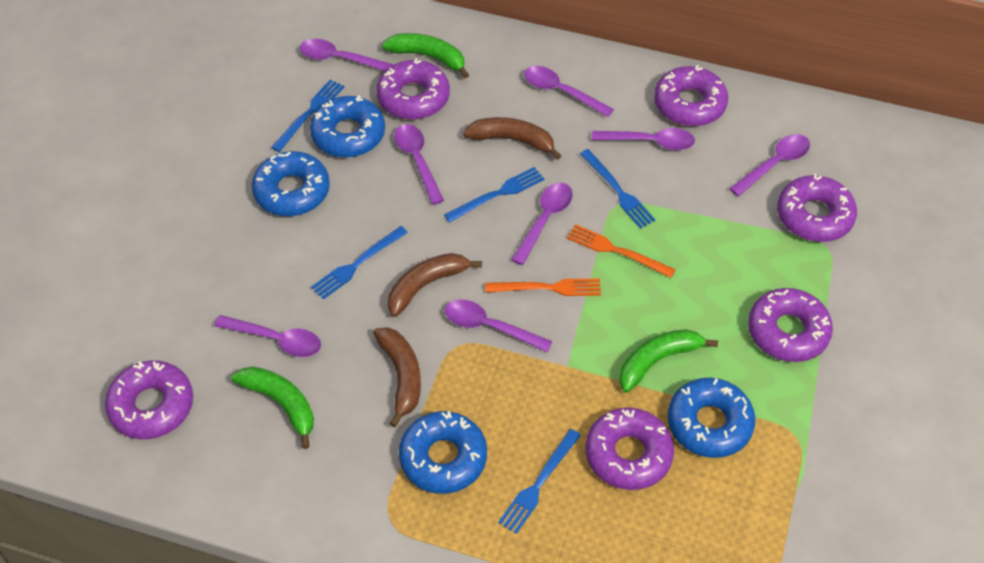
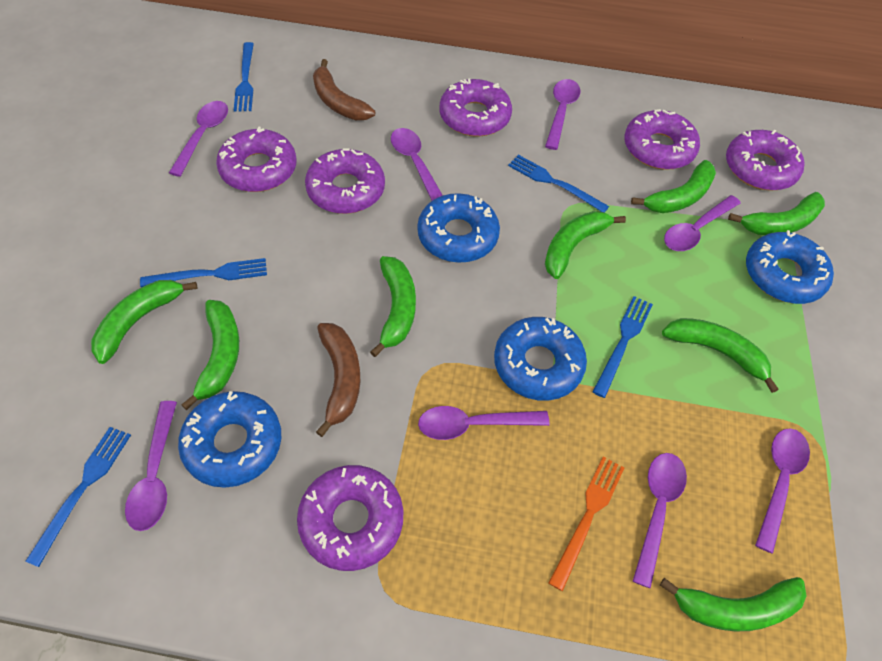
brown banana: [373,327,421,427] [388,253,482,317] [463,117,561,160] = 3 -> [313,59,375,120] [316,323,360,437] = 2
green banana: [231,367,314,449] [382,33,469,78] [619,329,718,392] = 3 -> [91,280,197,364] [181,300,239,410] [370,256,416,357] [545,211,626,279] [631,160,716,213] [660,577,806,632] [662,318,779,393] [728,192,825,235] = 8
orange fork: [485,279,601,296] [567,224,676,278] = 2 -> [549,457,624,591] = 1

